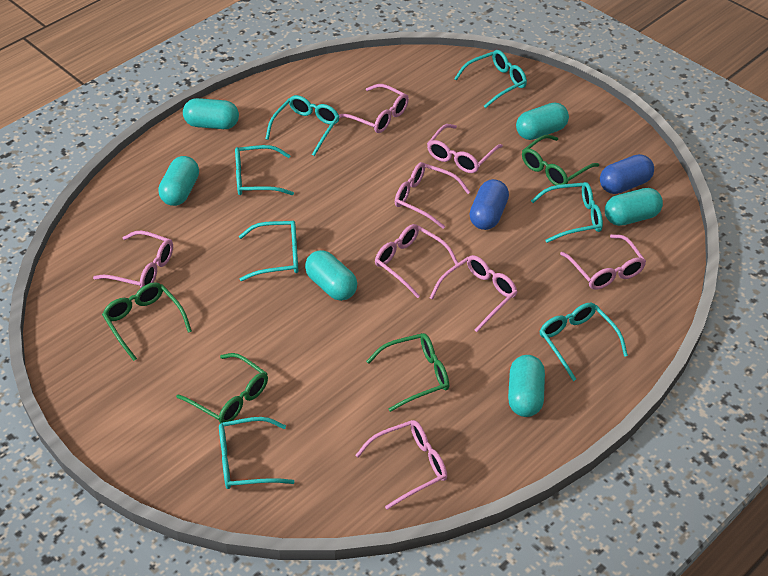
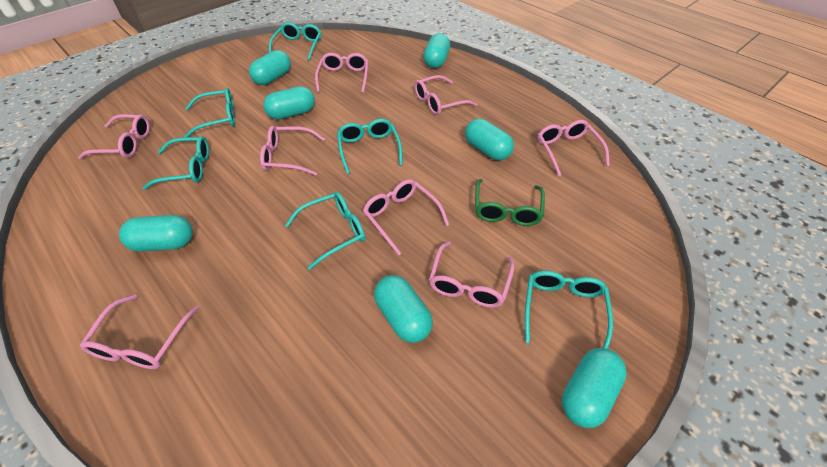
blue capsule: [470,179,509,230] [600,154,654,194] = 2 -> none = 0
green glasses: [102,282,192,361] [176,353,268,424] [366,333,449,412] [522,134,599,185] = 4 -> [475,179,545,226] = 1
turquoise capsule: [158,156,199,206] [183,98,239,129] [305,250,357,301] [508,355,545,417] [516,102,569,140] [605,188,663,226] = 6 -> [119,215,193,252] [249,50,291,85] [263,86,315,120] [374,275,433,343] [424,33,450,68] [465,119,514,160] [562,348,627,428] = 7
turquoise glasses: [219,417,294,489] [235,145,294,195] [239,221,298,281] [265,95,340,156] [454,50,527,108] [531,182,603,243] [540,303,628,381] = 7 -> [142,136,209,190] [184,88,235,137] [269,22,322,61] [285,192,365,270] [337,119,403,174] [525,271,613,349] = 6

